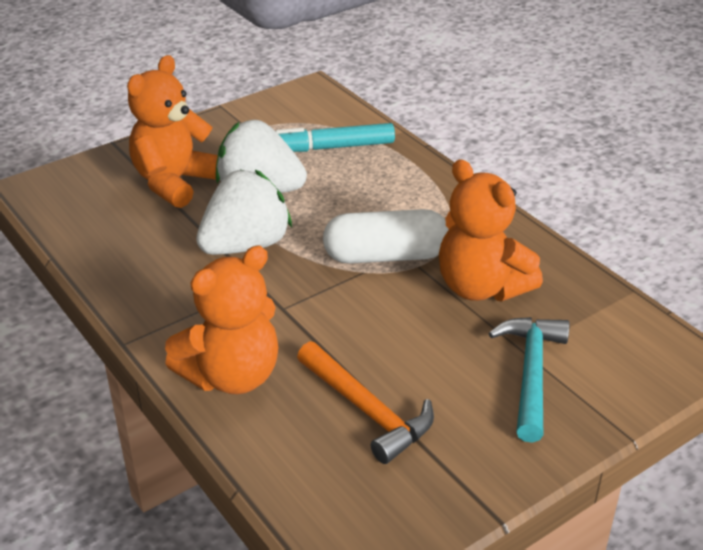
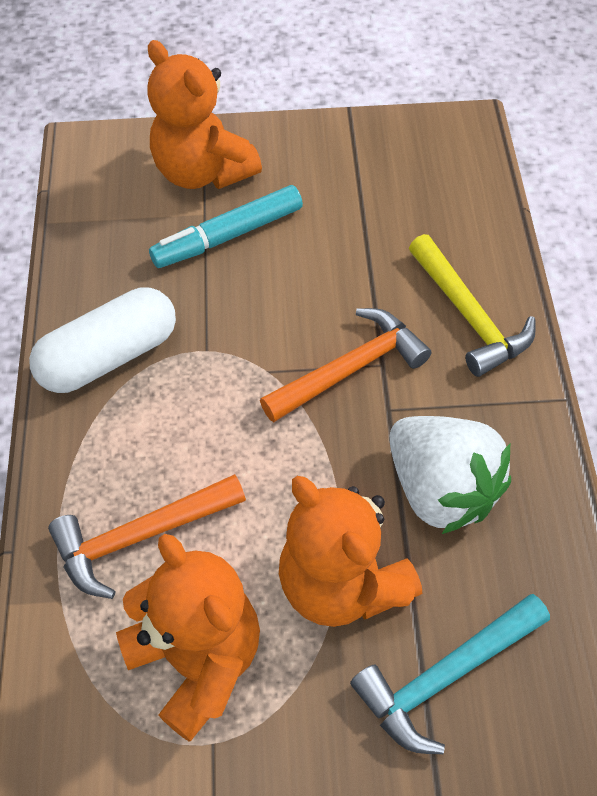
orange hammer: [297,341,434,464] = 1 -> [48,474,246,599] [260,308,431,422] = 2
white strawberry: [196,170,292,255] [216,120,307,193] = 2 -> [389,416,511,534] = 1
yellow hammer: none = 0 -> [409,234,536,377] = 1

